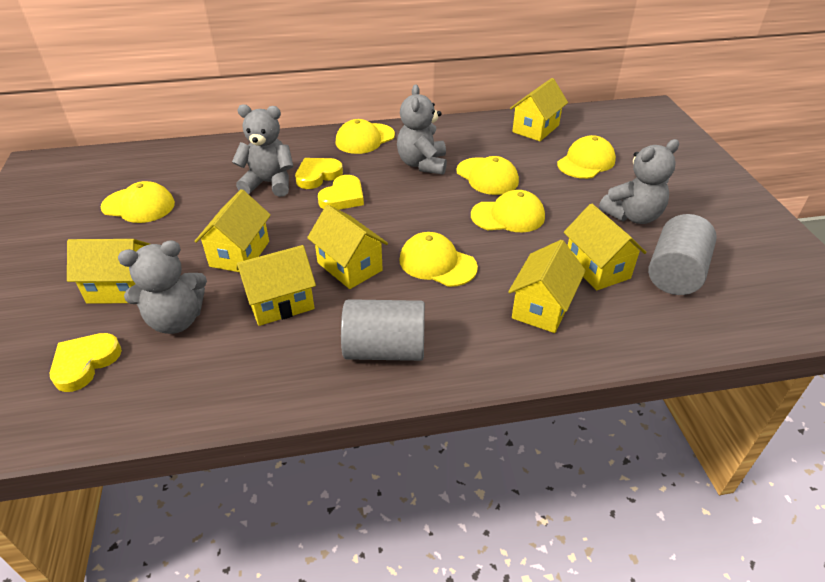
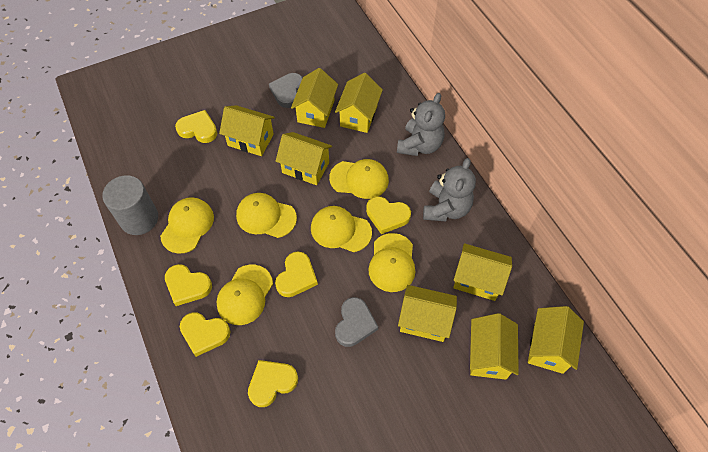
grey cylinder: [341,299,425,361] [648,214,717,295] = 2 -> [102,175,158,235] = 1
grey heart: none = 0 -> [269,73,303,108] [335,297,378,347] = 2
grey teddy bear: [118,240,207,334] [232,104,294,197] [397,84,447,175] [599,139,679,224] = 4 -> [397,93,445,156] [423,158,476,221] = 2
yellow heart: [50,333,122,392] [295,158,343,189] [318,175,364,210] = 3 -> [165,264,212,306] [175,110,217,143] [180,312,230,357] [248,360,298,407] [275,252,318,297] [366,196,411,234] = 6
yellow house: [67,239,150,304] [194,189,271,272] [236,245,316,326] [307,205,388,289] [508,240,586,333] [510,78,568,141] [564,203,647,290] = 7 -> [219,105,275,156] [276,132,332,185] [291,68,338,128] [335,73,383,133] [398,285,457,342] [453,243,512,301] [470,313,519,380] [528,306,584,374] = 8

